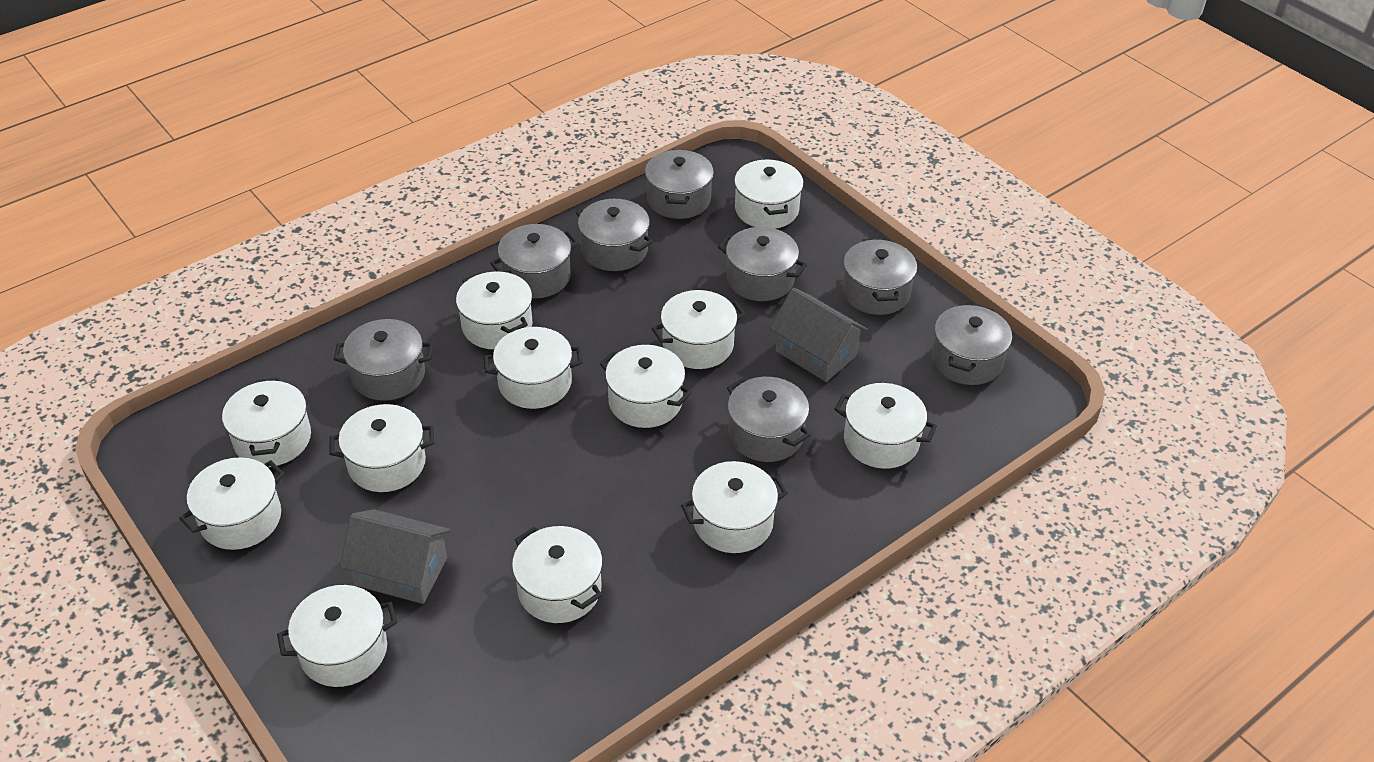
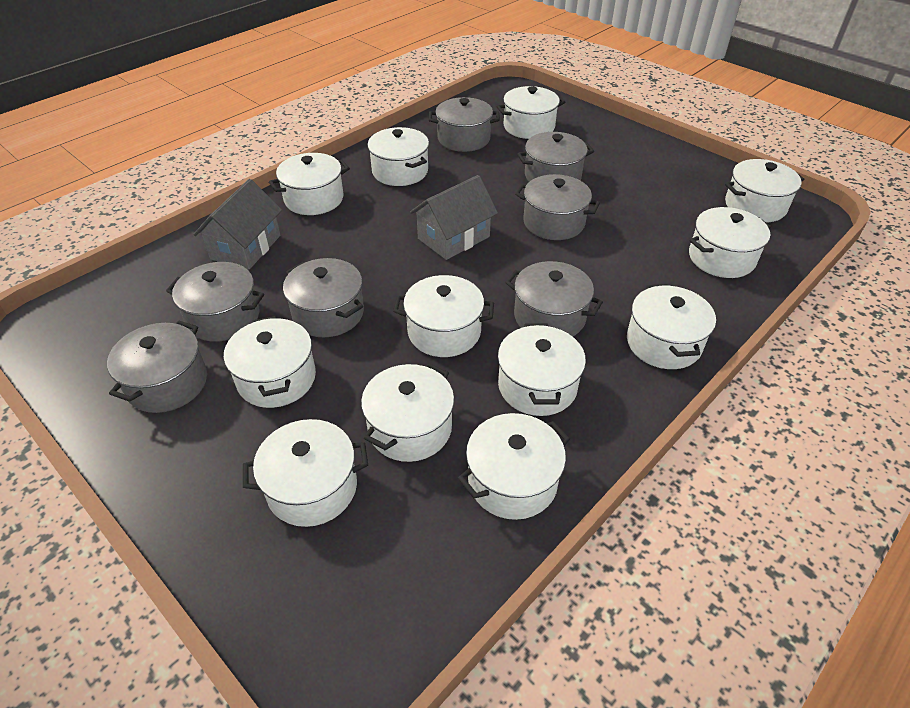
grey pot: [333,319,434,401] [490,224,579,298] [576,199,653,271] [645,149,714,219] [718,227,807,301] [727,377,811,462] [842,238,917,315] [932,304,1012,385] = 8 -> [107,321,207,413] [166,262,264,342] [283,258,364,337] [429,97,500,152] [505,261,603,337] [515,174,600,240] [517,132,594,182] = 7

